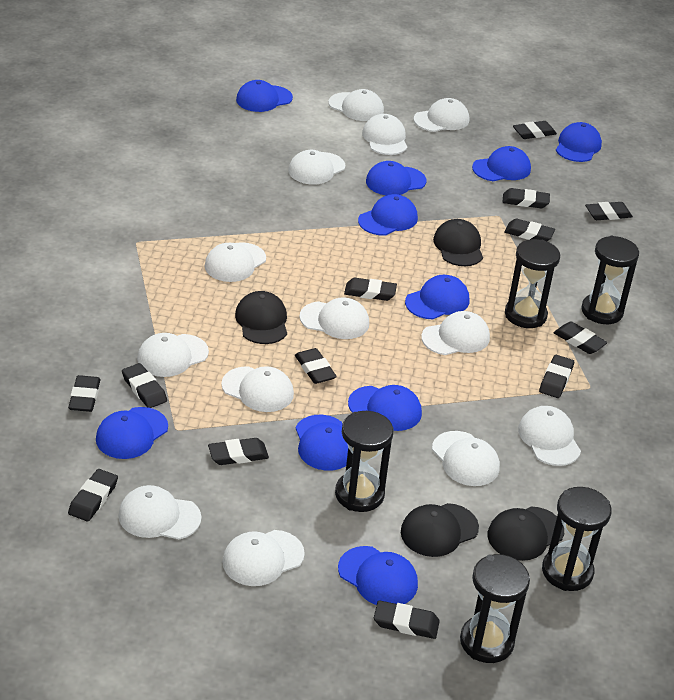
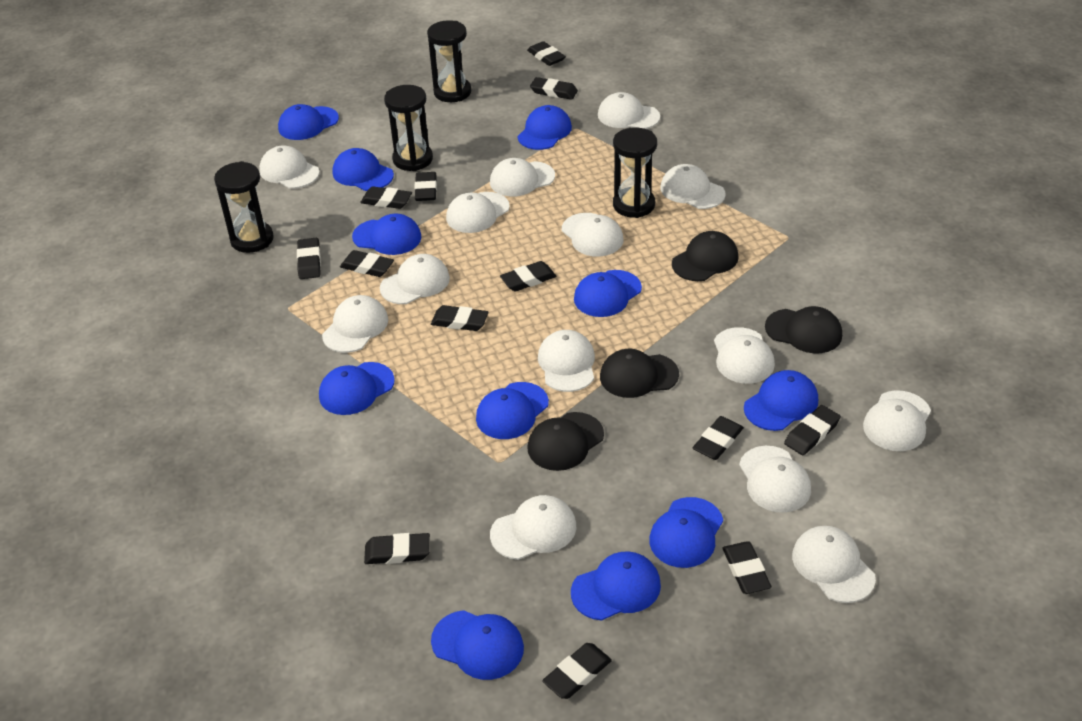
black hourglass: [335,411,394,512] [460,554,530,663] [505,239,560,328] [542,487,612,591] [581,236,639,324] = 5 -> [214,161,274,253] [384,85,433,171] [427,20,471,102] [613,127,657,218] = 4
blue cap: [96,407,168,459] [236,80,293,112] [296,415,348,471] [338,546,418,605] [348,385,422,431] [358,194,418,236] [366,161,426,195] [405,275,469,319] [472,146,531,181] [556,122,602,162] = 10 -> [278,104,339,140] [319,362,395,415] [333,148,394,191] [352,214,422,255] [431,610,524,680] [476,382,549,439] [517,105,572,150] [571,551,661,621] [574,270,642,317] [649,497,723,568] [744,370,818,431] = 11
white cap: [118,485,201,539] [137,333,209,377] [205,242,266,282] [221,366,294,412] [222,530,305,586] [288,150,345,184] [299,297,369,339] [328,89,384,121] [362,114,407,155] [414,98,469,132] [421,311,490,355] [432,431,500,486] [518,406,581,466] = 13 -> [259,146,320,189] [322,295,388,353] [380,254,450,304] [446,192,510,233] [490,158,555,197] [490,495,576,560] [538,330,595,392] [562,213,624,257] [598,92,660,129] [660,164,726,209] [714,327,775,384] [739,446,811,513] [792,526,876,603] [863,390,931,451] = 14

